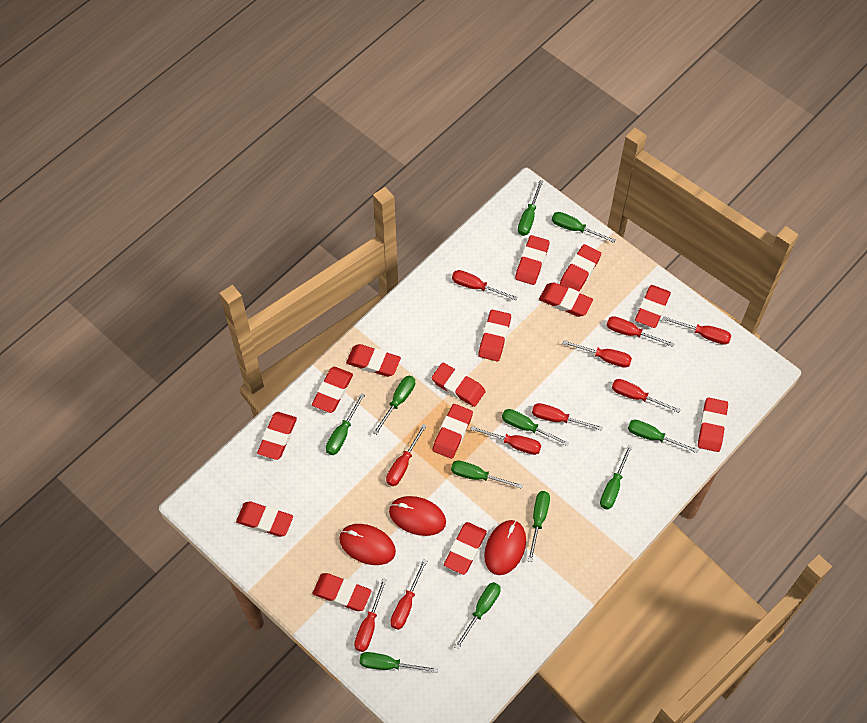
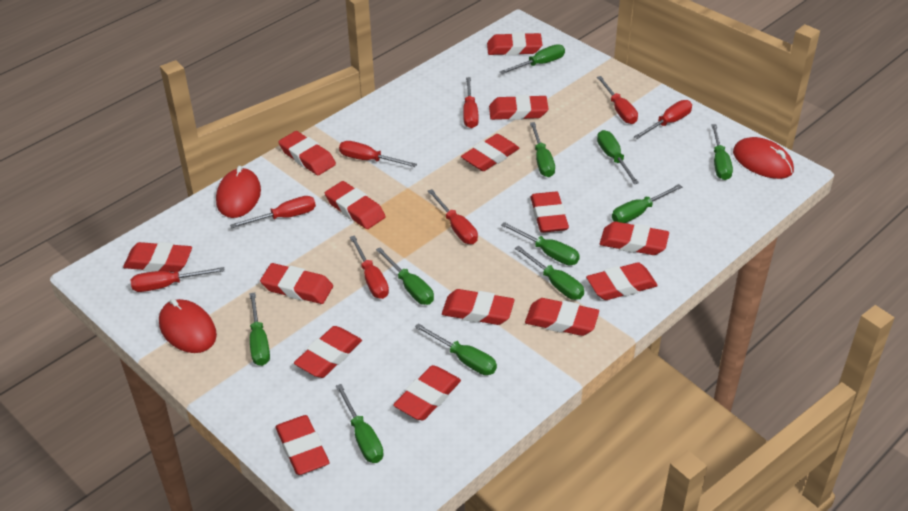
red eraser: [236,501,293,537] [257,412,297,460] [312,367,353,413] [313,573,371,611] [346,344,401,377] [431,363,486,407] [433,404,473,459] [444,522,487,575] [478,310,511,361] [515,235,550,285] [539,282,593,317] [560,244,601,291] [635,285,671,328] [698,397,728,452] = 14 -> [123,242,192,272] [260,263,333,304] [275,415,329,475] [278,131,336,175] [294,326,362,378] [325,181,386,229] [393,365,461,421] [442,289,515,325] [461,134,519,171] [487,32,542,55] [489,95,548,120] [525,298,599,336] [530,192,569,233] [586,262,658,300] [600,222,669,255] = 15
red screwdriver: [354,578,387,652] [386,424,427,486] [390,559,428,630] [452,270,517,300] [470,426,541,455] [532,403,603,431] [562,340,632,368] [607,316,675,347] [612,379,681,413] [662,316,731,345] = 10 -> [131,267,225,292] [230,196,316,228] [339,141,417,167] [350,235,389,299] [428,189,478,244] [463,77,479,128] [597,76,638,124] [634,100,692,139] = 8

